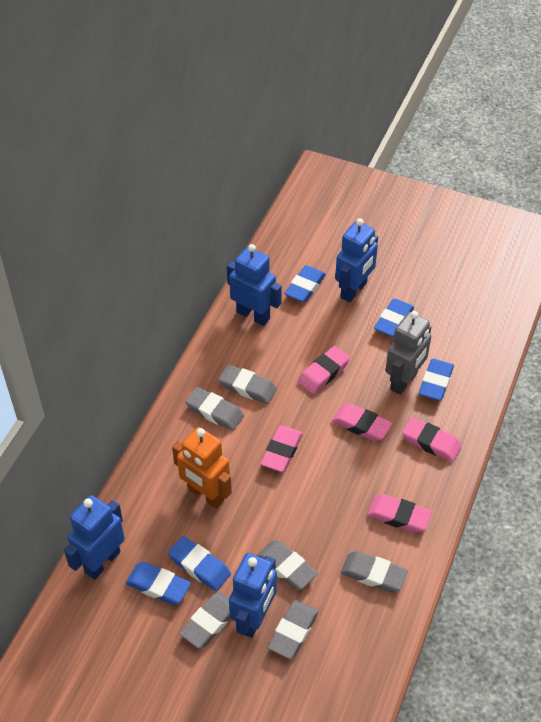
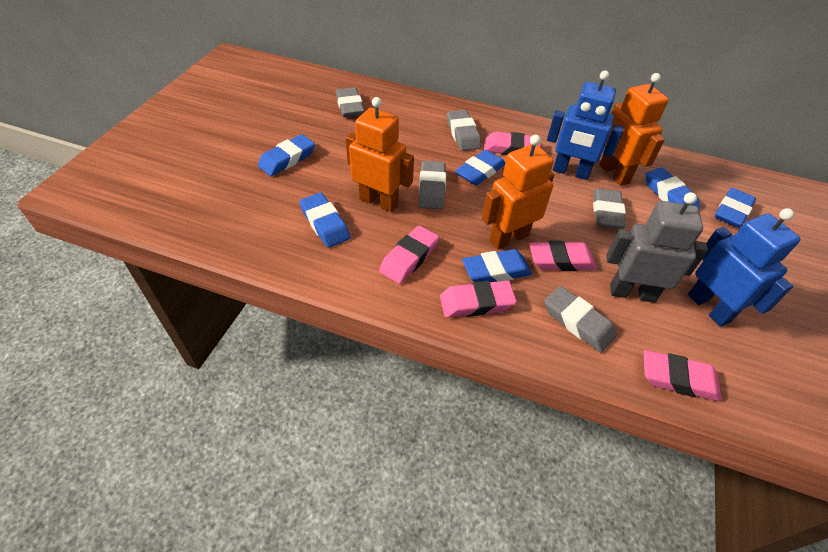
blue eraser: [126,562,191,605] [168,536,231,591] [284,265,326,303] [374,298,414,337] [419,359,454,401] = 5 -> [258,134,315,176] [299,193,350,248] [455,150,505,185] [462,249,532,282] [646,167,700,210] [714,188,756,228] = 6
blue robot: [64,495,125,580] [227,244,282,326] [229,553,277,638] [335,218,378,302] = 4 -> [547,70,624,180] [688,208,801,327] = 2
grey eraser: [179,592,230,649] [185,387,244,431] [218,364,277,404] [257,540,318,590] [268,600,319,659] [341,551,408,592] = 6 -> [336,87,365,117] [418,161,446,209] [447,110,481,151] [544,286,617,353] [593,188,626,229] = 5
orange robot: [172,427,232,509] = 1 -> [346,97,414,212] [482,135,554,249] [599,73,669,186] = 3

